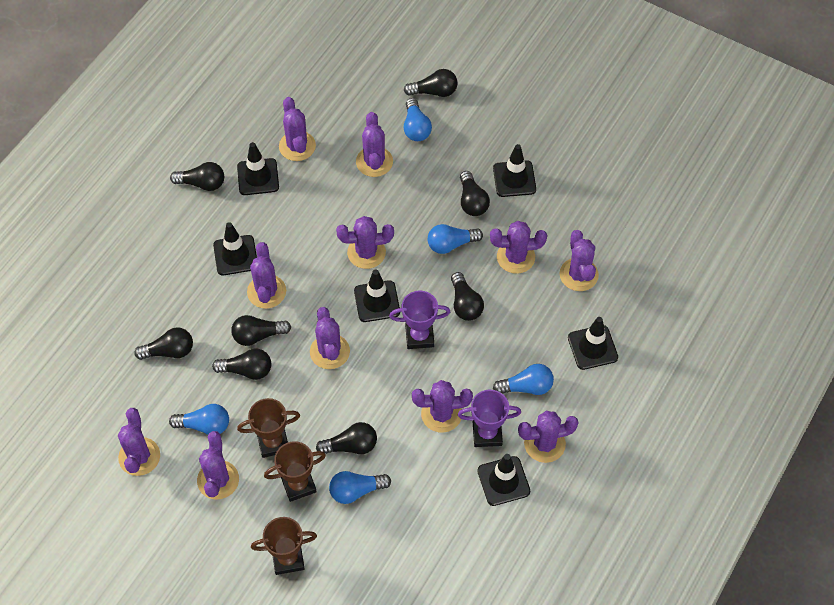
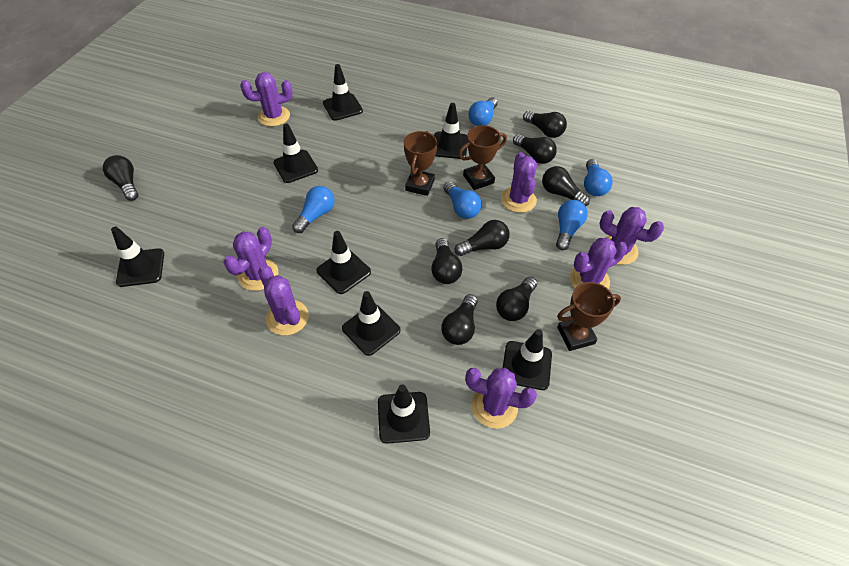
black traffic cone: [213,222,257,276] [237,142,279,195] [354,270,400,322] [477,454,530,506] [493,144,536,197] [568,317,618,370] = 6 -> [111,227,164,287] [273,124,318,183] [316,231,371,294] [323,64,363,121] [342,291,400,356] [378,385,430,444] [434,103,468,159] [503,329,552,390] = 8
purple cactus: [118,408,160,476] [197,431,239,500] [247,242,286,309] [279,97,316,161] [310,307,350,369] [336,216,394,269] [356,112,393,177] [412,380,473,433] [490,221,547,274] [518,411,579,463] [560,230,599,291] = 11 -> [224,227,278,291] [240,72,293,126] [258,265,309,336] [465,368,537,429] [501,152,537,213] [570,238,627,289] [600,207,664,265] = 7
purple trophy: [389,291,450,349] [458,390,521,447] = 2 -> none = 0

